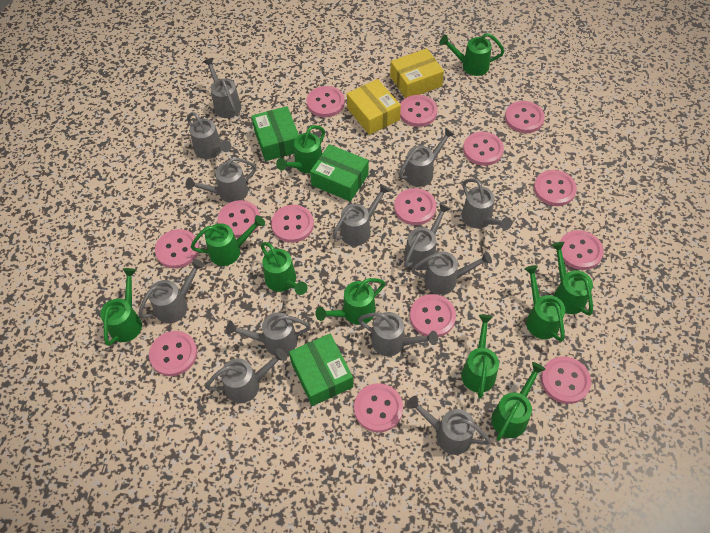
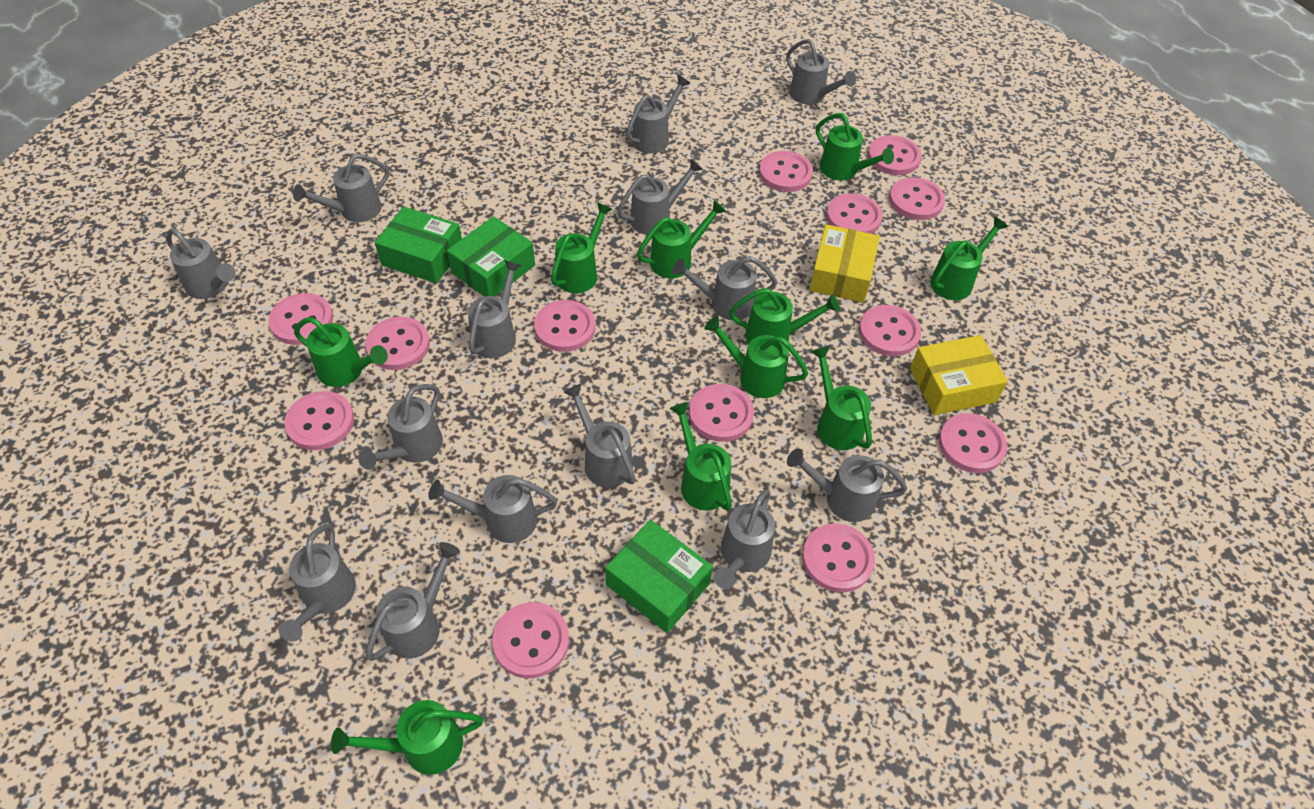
grey watering can: [138,259,205,323] [186,158,256,203] [187,112,231,159] [203,58,241,118] [205,348,287,403] [226,312,311,356] [332,184,391,246] [358,312,438,356] [399,128,455,187] [404,203,450,270] [406,396,491,455] [411,251,492,295] [462,178,512,230] = 13 -> [166,229,236,299] [279,524,356,642] [293,154,389,222] [358,384,443,470] [366,542,460,661] [428,475,557,543] [468,260,521,358] [564,384,636,488] [617,158,703,235] [626,75,690,153] [672,256,777,320] [714,489,775,589] [786,39,856,105] [787,448,907,522] = 14
pink button: [149,331,197,376] [155,229,199,268] [218,200,260,238] [271,205,314,243] [307,86,345,117] [354,383,403,432] [394,188,436,225] [400,95,438,127] [410,294,456,337] [463,132,504,166] [505,101,545,133] [534,170,577,206] [541,356,591,404] [560,230,604,270] = 14 -> [268,293,333,345] [284,391,354,450] [365,317,430,370] [492,602,569,678] [534,300,596,352] [689,384,754,442] [759,151,813,192] [802,524,875,592] [826,193,883,234] [859,305,921,356] [868,135,922,175] [889,177,945,220] [939,413,1007,473] = 13

